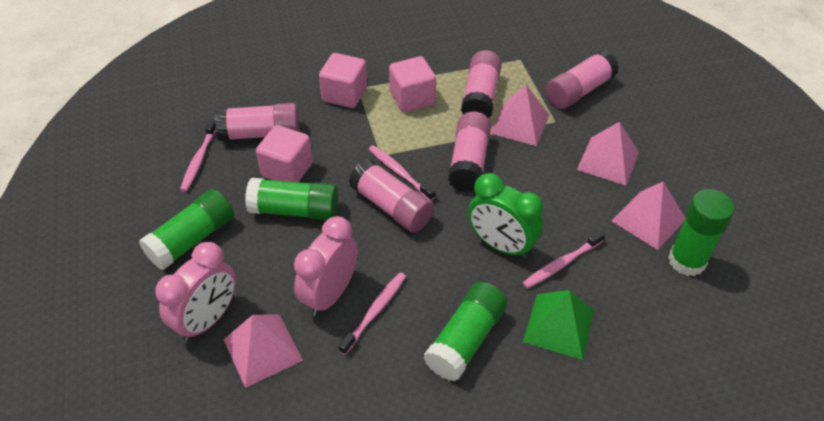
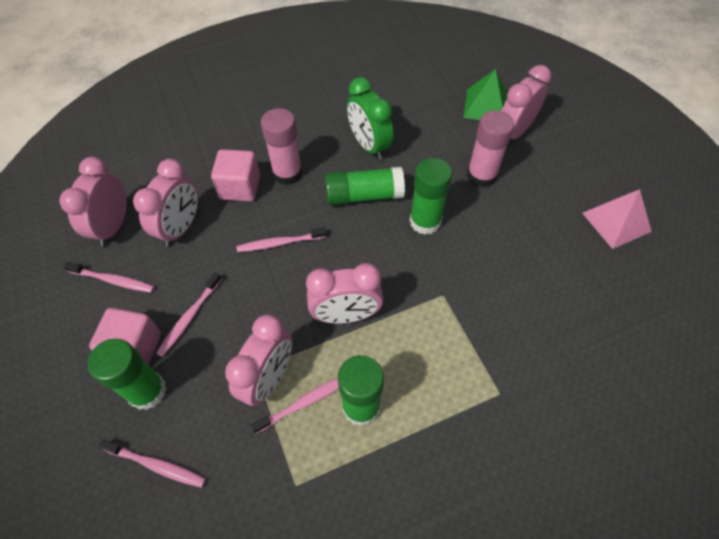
pink clock: [155,242,236,342] [294,216,358,316] = 2 -> [59,157,127,246] [133,159,198,247] [225,314,293,406] [306,263,383,324] [501,65,551,139] = 5
pink cube: [256,125,313,182] [319,53,367,108] [389,56,436,112] = 3 -> [89,308,161,365] [211,149,260,201] = 2
pink glue stick: [215,103,299,141] [349,159,434,233] [448,111,491,192] [461,50,502,119] [546,50,619,109] = 5 -> [261,108,303,185] [467,110,514,188] = 2
pink pyramid: [224,315,303,388] [490,85,549,146] [577,122,639,186] [612,182,685,250] = 4 -> [582,189,652,249] = 1
pink toothbrush: [180,119,216,192] [338,272,406,355] [369,145,435,201] [523,231,605,288] = 4 -> [63,262,154,293] [99,440,206,488] [156,272,222,357] [236,227,327,252] [250,378,339,434] = 5

